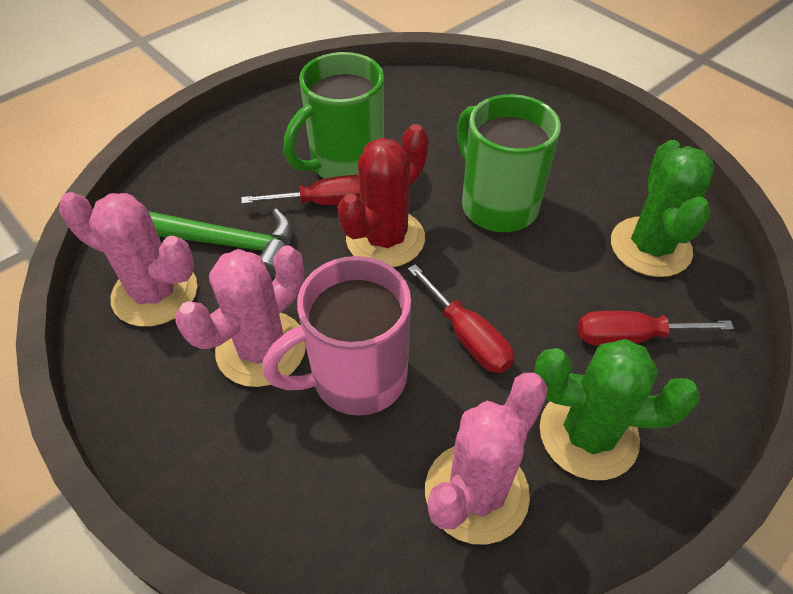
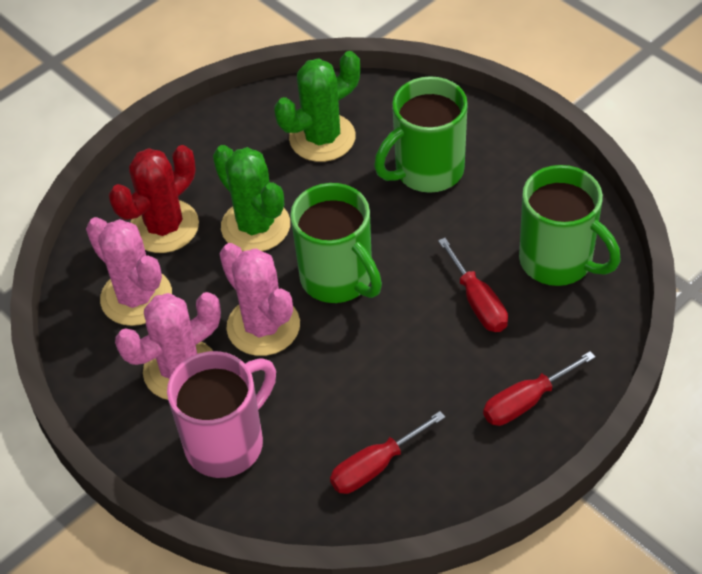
green hammer: [149,209,292,278] = 1 -> none = 0
green mug: [284,52,384,179] [457,94,561,232] = 2 -> [290,183,382,303] [374,76,468,193] [519,165,621,286] = 3

